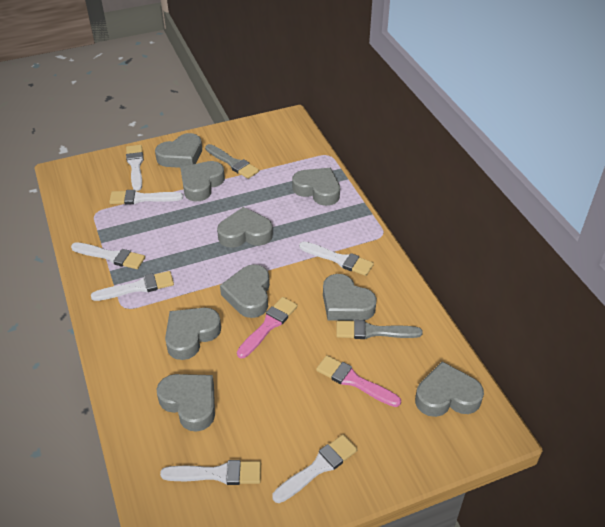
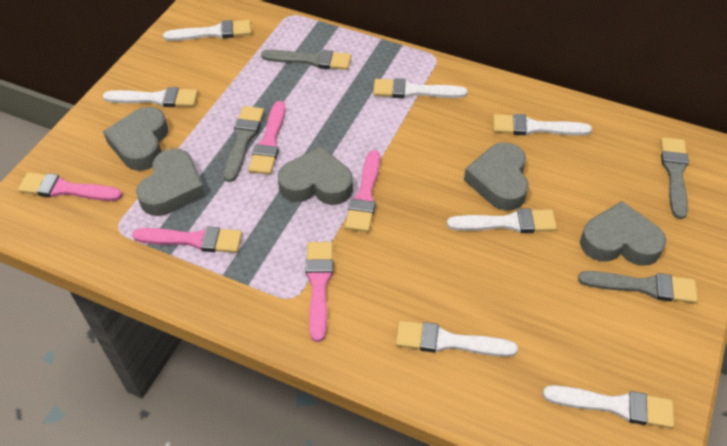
grey brush: [205,144,259,179] [336,320,423,339] = 2 -> [223,106,264,182] [261,50,351,70] [578,271,698,303] [661,137,689,219] = 4
grey heart: [155,133,202,168] [157,374,215,432] [165,308,221,360] [180,161,225,201] [217,207,273,248] [220,264,270,318] [292,168,340,206] [323,274,377,321] [415,362,484,417] = 9 -> [103,107,168,171] [136,148,206,216] [278,146,353,205] [464,142,529,211] [580,201,666,266] = 5
pink brush: [237,297,298,358] [316,355,401,407] = 2 -> [18,172,122,201] [132,226,242,253] [248,101,286,175] [305,242,333,342] [345,150,380,232] = 5

